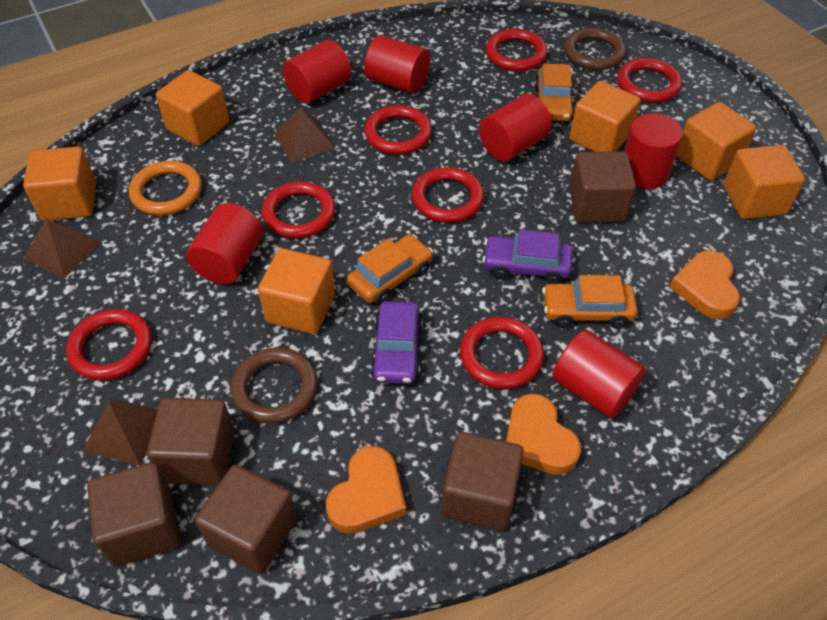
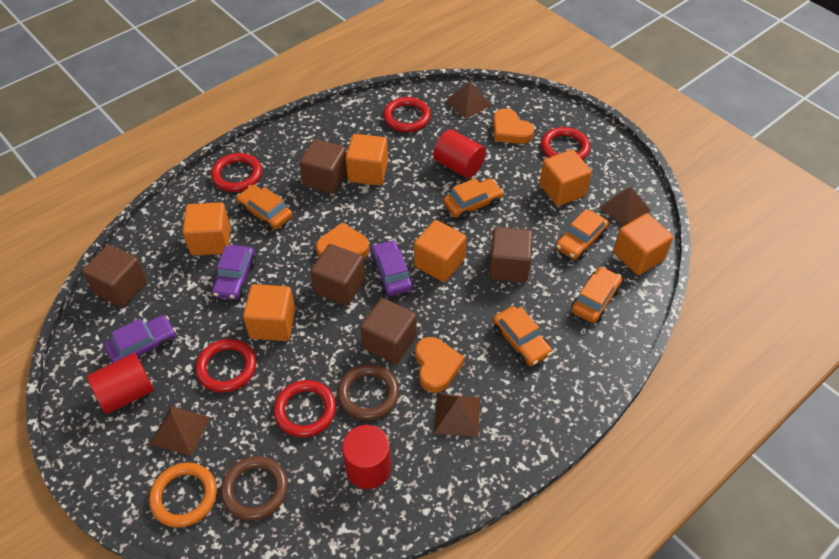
brown pyramid: [24,218,101,278] [82,398,158,465] [274,108,335,163] = 3 -> [151,406,210,456] [434,394,480,437] [446,81,491,119] [599,187,651,226] = 4
orange car: [347,234,433,304] [534,64,575,121] [542,275,638,328] = 3 -> [236,185,293,231] [443,178,504,220] [493,306,552,366] [556,209,609,260] [571,267,622,323] = 5
purple car: [371,301,423,384] [482,229,572,284] = 2 -> [104,315,176,363] [212,245,256,300] [370,240,413,296] = 3
red cylinder: [186,203,263,285] [283,40,351,104] [364,35,430,94] [479,94,552,161] [552,330,646,418] [624,113,683,189] = 6 -> [87,353,154,414] [342,425,391,489] [433,129,486,178] = 3
red ring: [66,309,152,380] [262,181,335,238] [364,105,432,155] [412,167,484,223] [460,317,544,389] [486,29,548,71] [617,58,682,103] = 7 -> [195,339,256,393] [211,153,262,192] [273,380,336,437] [383,97,431,132] [541,127,590,160] = 5

